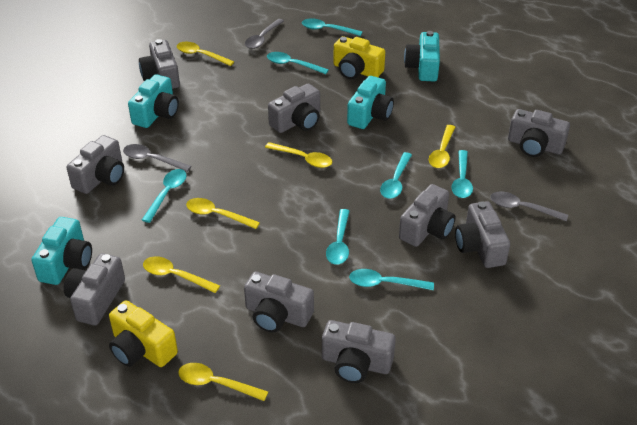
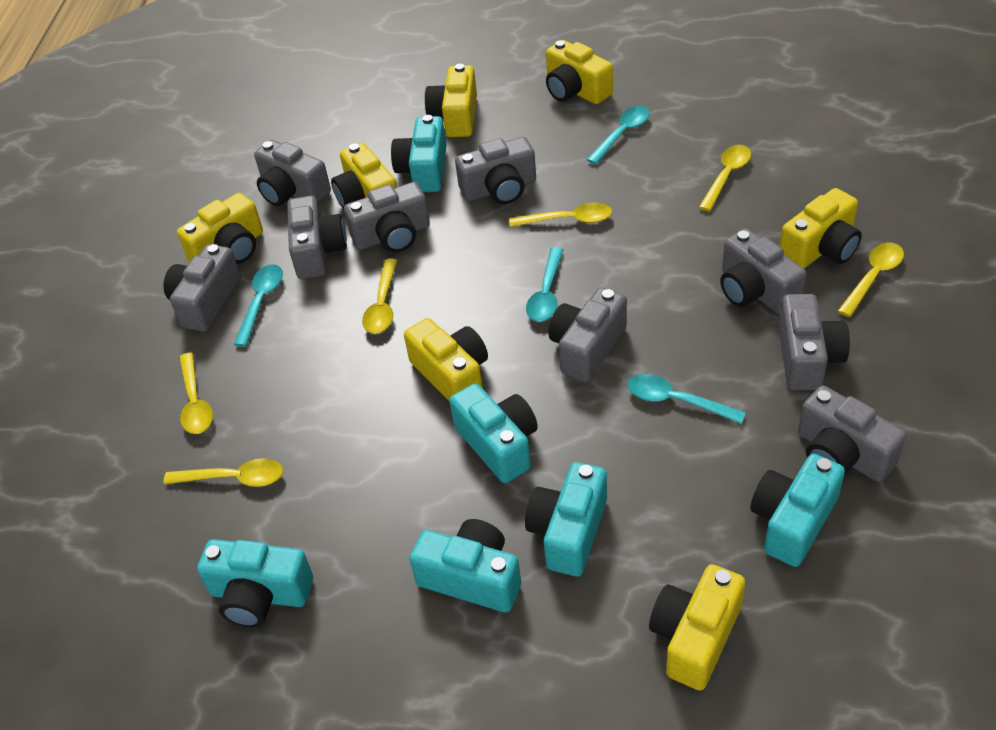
grey spoon: [123,144,191,172] [245,19,284,49] [491,191,568,221] = 3 -> none = 0
turquoise camera: [31,217,92,285] [128,74,179,128] [347,76,394,129] [404,31,440,81] = 4 -> [197,539,313,627] [391,115,447,192] [409,519,521,613] [449,383,538,483] [525,462,607,577] [751,454,845,567] = 6
turquoise spoon: [142,169,187,223] [267,52,329,74] [302,18,362,36] [326,209,349,265] [349,269,434,290] [380,152,412,199] [451,150,473,198] = 7 -> [234,264,283,347] [526,247,564,322] [587,106,650,164] [627,374,746,424] = 4
yellow camera: [109,300,178,367] [333,36,385,79] = 2 -> [177,193,263,264] [331,143,397,209] [404,318,488,401] [425,64,477,137] [546,40,613,104] [649,564,745,691] [780,188,862,268] = 7

